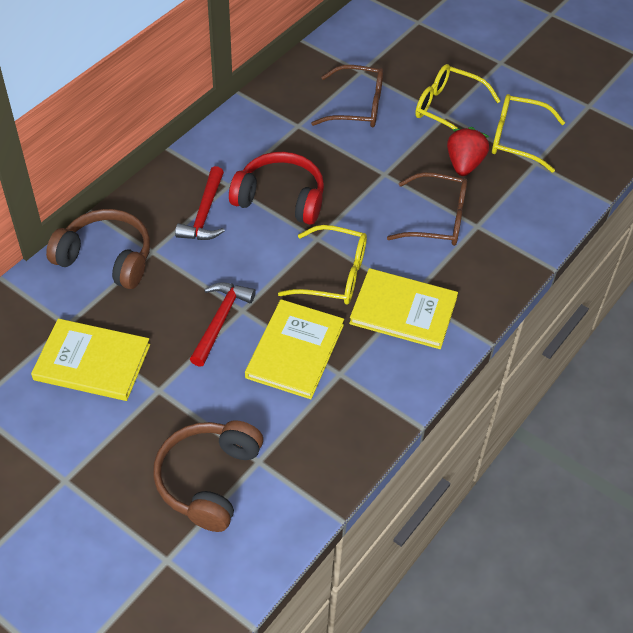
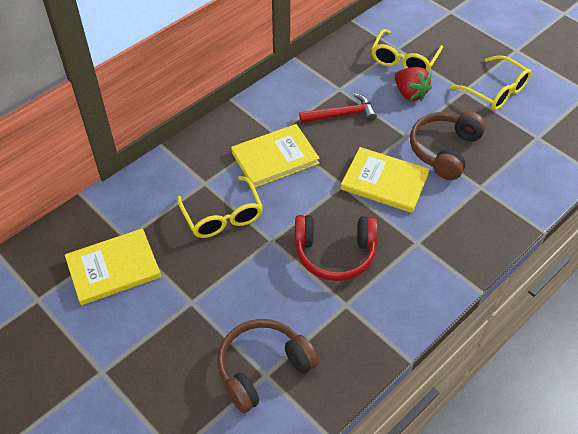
brown glasses: [311,65,383,127] [387,172,467,246] = 2 -> none = 0
red hammer: [175,166,225,240] [190,282,256,367] = 2 -> [299,93,377,123] = 1

